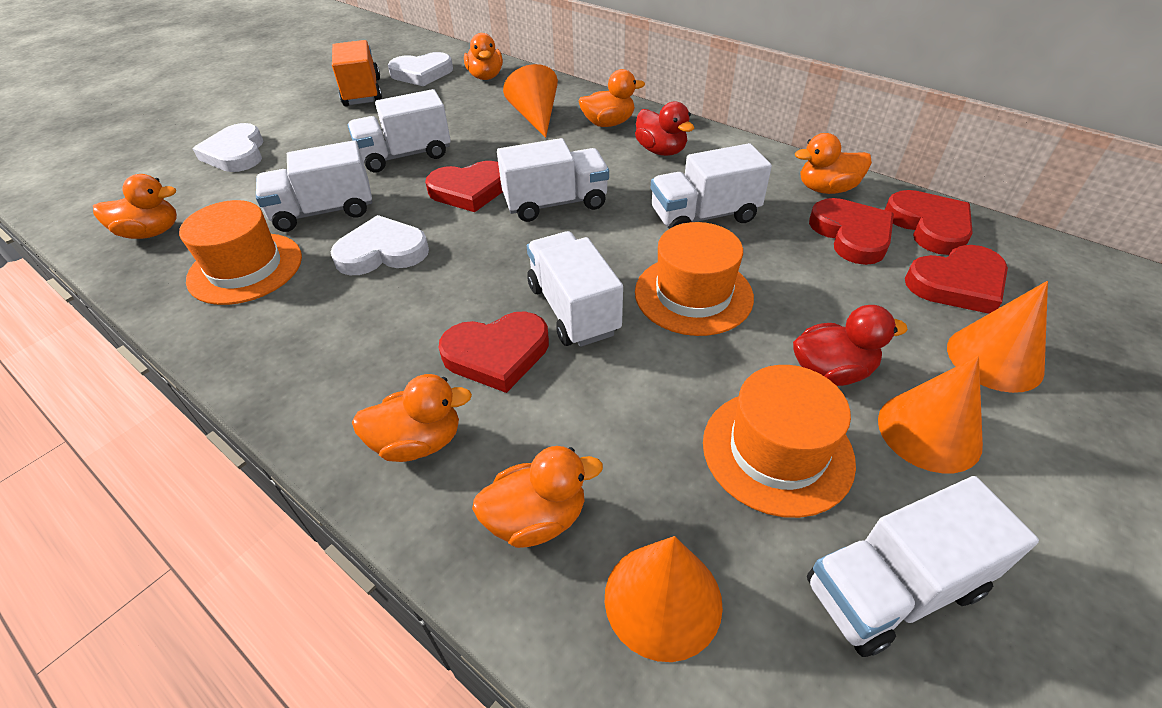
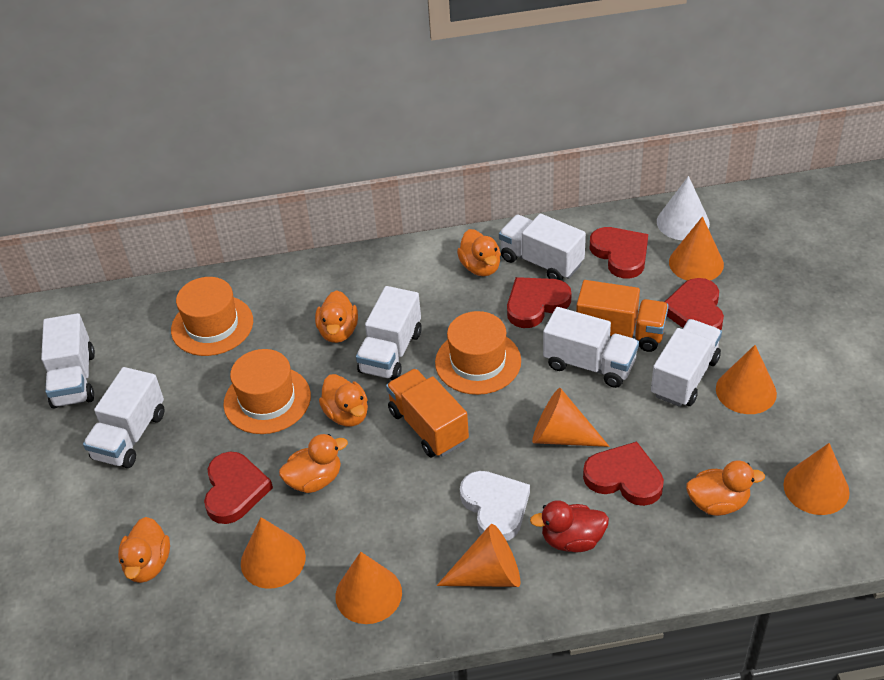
orange cone: [503,64,558,138] [605,536,723,662] [878,356,983,473] [947,281,1048,393] = 4 -> [241,517,306,589] [335,552,402,624] [436,524,520,587] [532,388,610,447] [669,216,724,281] [716,345,777,414] [783,443,850,515] = 7
orange truck: [332,40,382,106] = 1 -> [386,368,469,457] [576,280,669,352] = 2
red duck: [635,101,694,156] [793,305,908,386] = 2 -> [530,500,609,552] = 1
white cone: none = 0 -> [657,176,710,240] = 1
white heart: [193,123,263,172] [330,215,429,275] [388,52,453,86] = 3 -> [460,471,530,541] = 1

